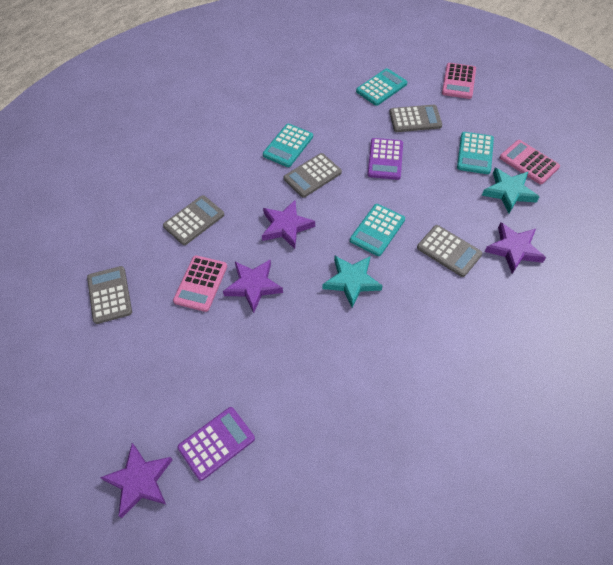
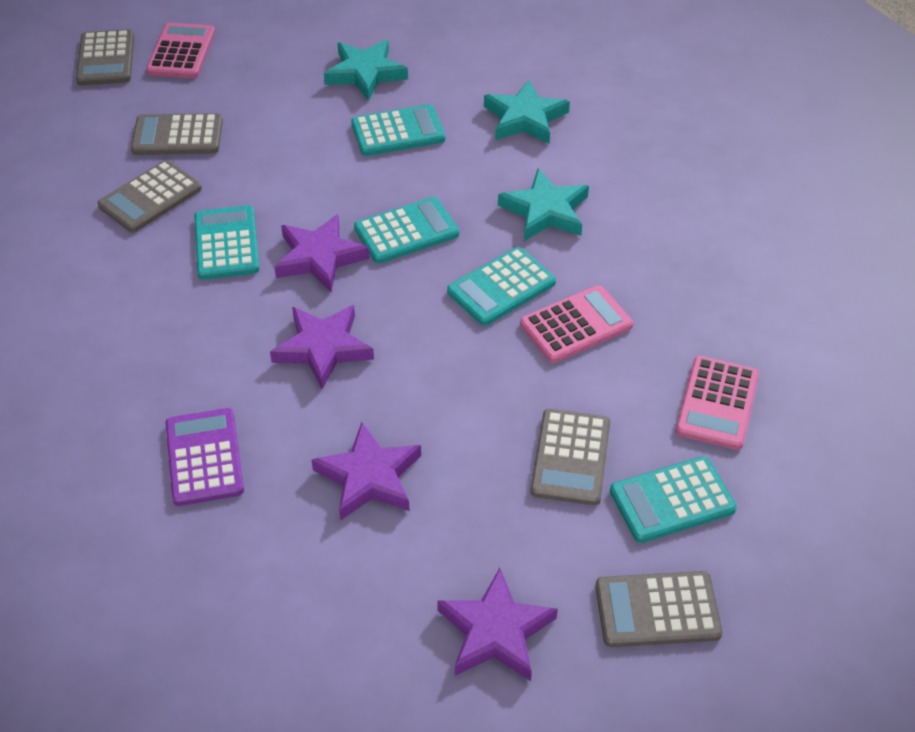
purple calculator: [177,407,255,481] [367,138,403,180] = 2 -> [166,408,244,506] = 1
turquoise calculator: [263,124,313,167] [350,204,405,256] [356,68,407,106] [457,132,494,174] = 4 -> [194,205,260,280] [351,104,445,156] [354,197,459,264] [447,247,556,326] [610,456,737,543] = 5
turquoise star: [323,256,383,308] [482,168,539,213] = 2 -> [324,40,408,101] [484,80,570,144] [498,169,589,241] = 3

